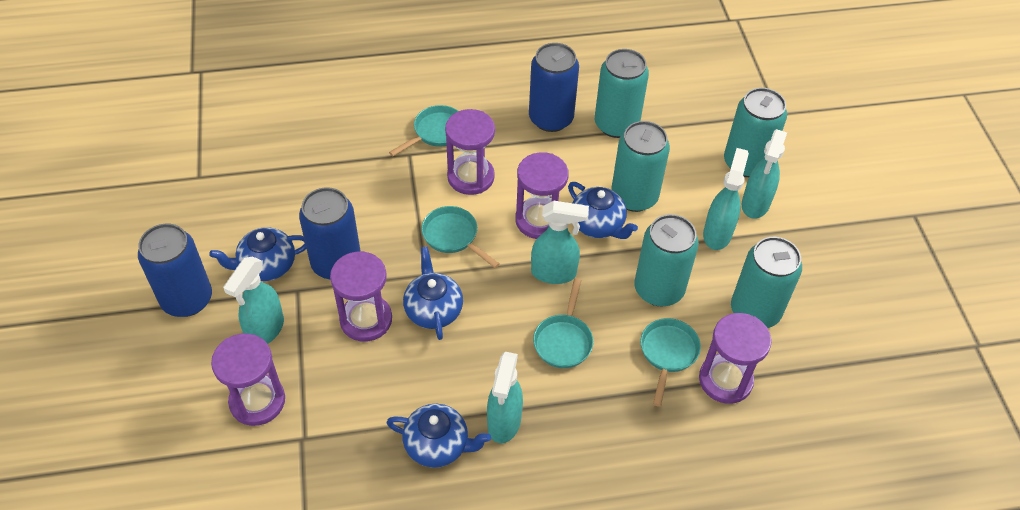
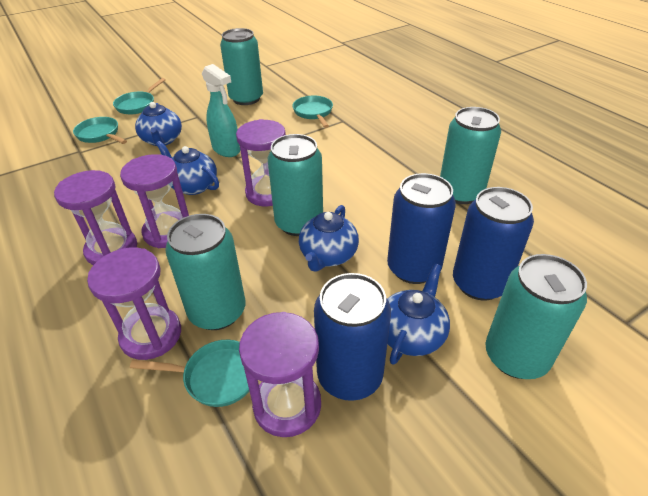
turquoise spray bottle: [223,256,284,344] [487,352,523,443] [531,201,589,284] [703,148,749,250] [742,129,787,219] = 5 -> [202,64,240,157] = 1

